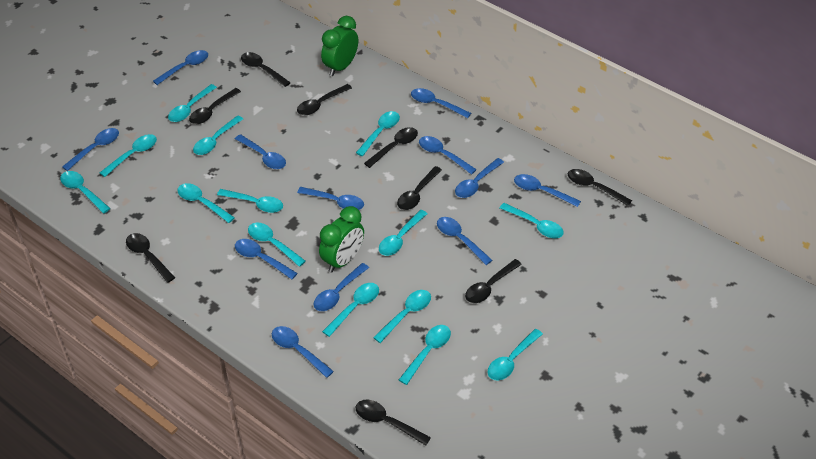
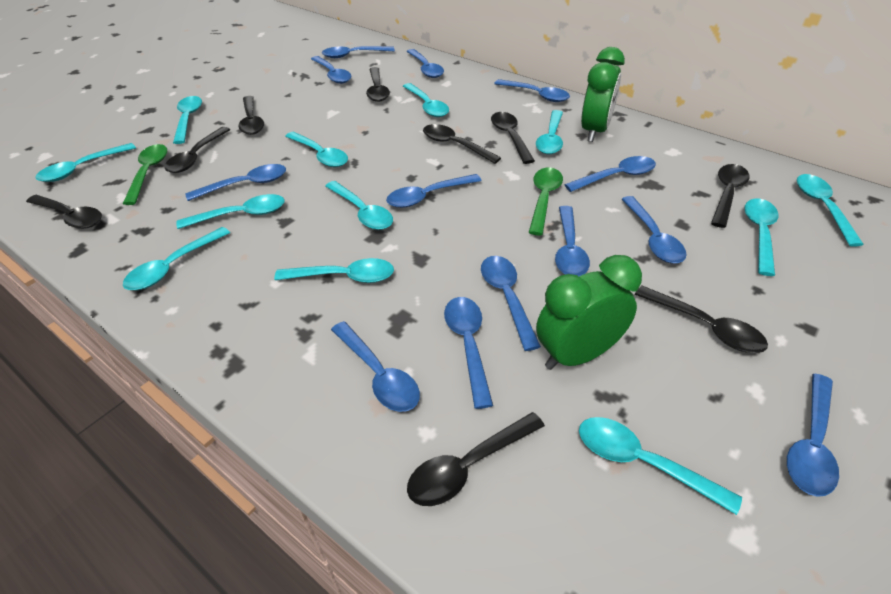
blue spoon: [62,128,119,171] [153,50,208,85] [235,134,286,169] [235,239,298,279] [272,326,334,378] [297,187,364,210] [314,263,369,311] [411,88,471,118] [419,136,477,174] [437,217,492,265] [455,158,504,198] [514,174,581,207] = 12 -> [185,164,286,201] [311,56,351,84] [322,46,395,58] [331,321,420,412] [386,174,482,208] [407,49,444,78] [444,297,493,409] [481,256,541,351] [494,79,570,102] [555,206,590,276] [565,156,656,192] [622,196,687,263] [787,374,839,497] = 13
green spoon: none = 0 -> [123,144,167,205] [529,168,563,235] = 2
turquoise spoon: [60,171,110,213] [100,134,157,177] [168,84,217,122] [177,183,235,223] [193,115,243,155] [217,189,283,213] [248,223,306,267] [322,283,379,337] [356,111,400,156] [373,290,431,343] [379,210,427,256] [399,325,451,385] [488,329,543,380] [500,203,564,238] = 14 -> [35,143,136,182] [123,227,230,290] [173,96,202,144] [176,194,285,229] [274,258,394,283] [285,132,348,167] [325,181,393,230] [403,83,449,117] [536,110,563,154] [579,417,742,515] [744,198,779,276] [797,174,864,247] = 12

